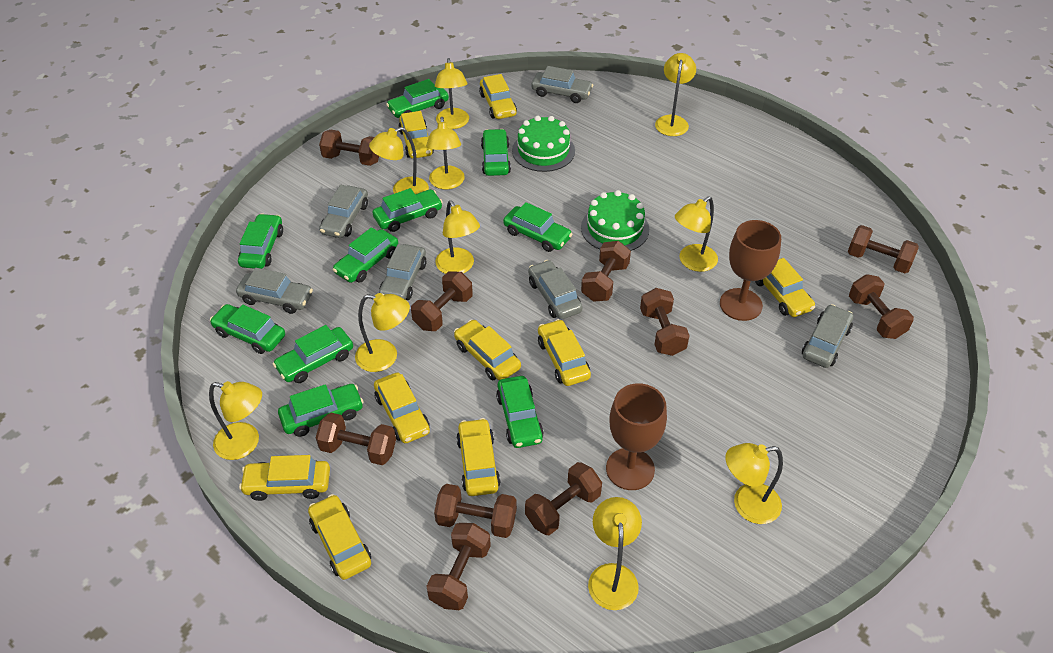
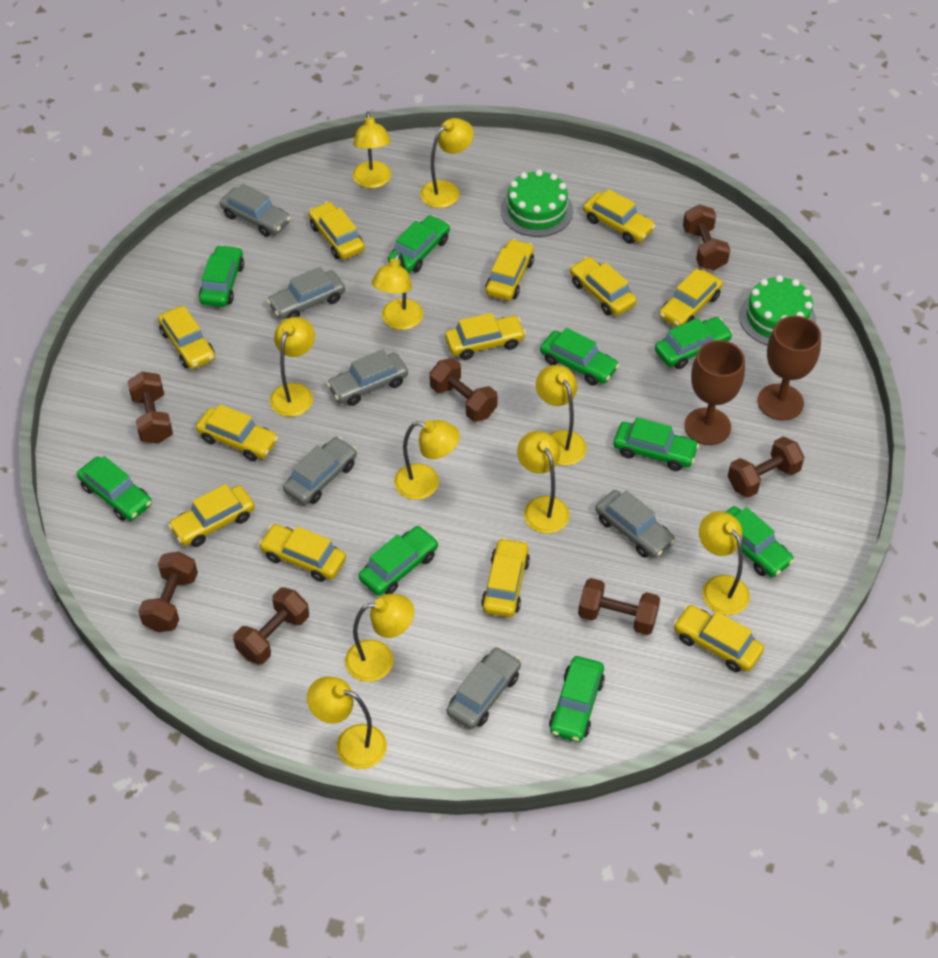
brown dumbbell: [316,413,396,465] [319,130,379,166] [411,271,473,331] [426,523,491,610] [434,484,517,538] [525,462,602,535] [581,241,631,302] [640,288,690,356] [848,225,919,273] [849,274,914,339] = 10 -> [127,372,173,444] [138,552,198,632] [233,587,309,665] [429,358,498,422] [578,578,660,635] [683,204,730,270] [727,437,804,498] = 7
green car: [210,304,285,354] [238,213,283,269] [273,325,353,383] [278,384,364,437] [333,227,398,283] [372,188,443,232] [386,79,449,118] [481,129,511,176] [496,376,544,448] [503,202,572,252] = 10 -> [77,456,152,521] [199,245,244,307] [359,526,438,596] [388,215,450,273] [540,328,619,385] [549,656,605,742] [614,417,699,471] [655,317,733,369] [726,506,794,577] = 9
yellow car: [239,455,330,501] [308,494,371,580] [374,372,430,443] [398,111,434,159] [454,320,521,380] [456,418,501,496] [479,74,517,119] [538,319,591,386] [755,258,815,317] = 9 -> [158,306,215,369] [168,484,255,547] [196,404,278,461] [259,524,346,582] [309,202,365,260] [445,313,526,360] [481,538,530,618] [485,239,534,301] [570,257,637,316] [583,189,656,244] [659,268,723,327] [673,605,764,672] = 12

